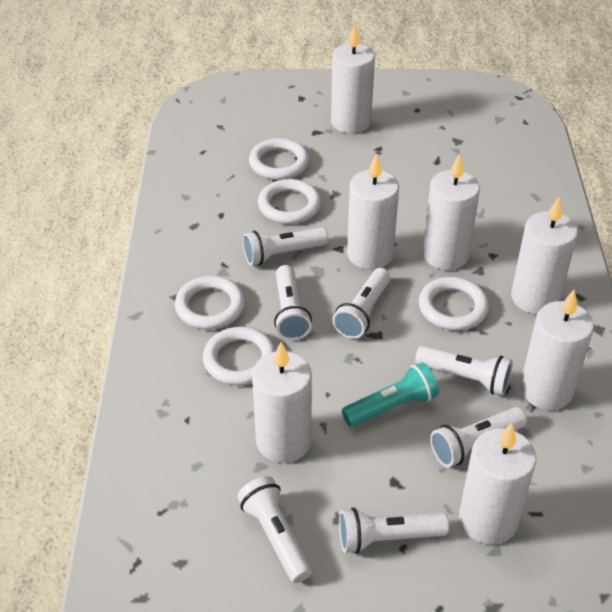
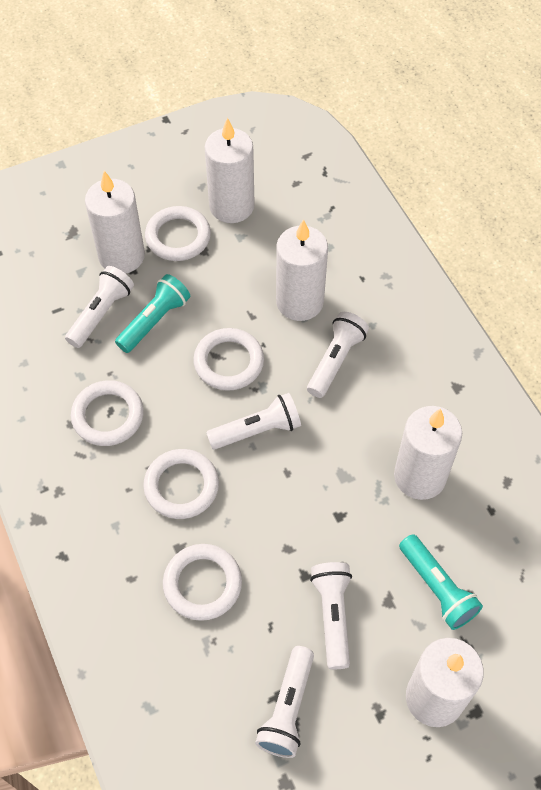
turquoise flashlight: [342,362,439,427] = 1 -> [115,274,190,353] [399,534,483,630] = 2
white candle: [252,342,312,463] [331,25,375,134] [347,153,399,270] [423,154,480,270] [459,423,536,545] [511,196,578,314] [520,290,594,410] = 7 -> [85,171,145,274] [205,118,255,223] [276,219,328,321] [394,406,462,500] [406,638,484,727] = 5
white flashlight: [237,476,312,583] [243,227,328,266] [274,265,312,340] [332,268,390,339] [339,507,449,554] [415,346,513,395] [430,407,527,467] = 7 -> [65,266,134,348] [206,393,301,450] [255,646,314,758] [307,312,369,398] [310,562,352,669] = 5

